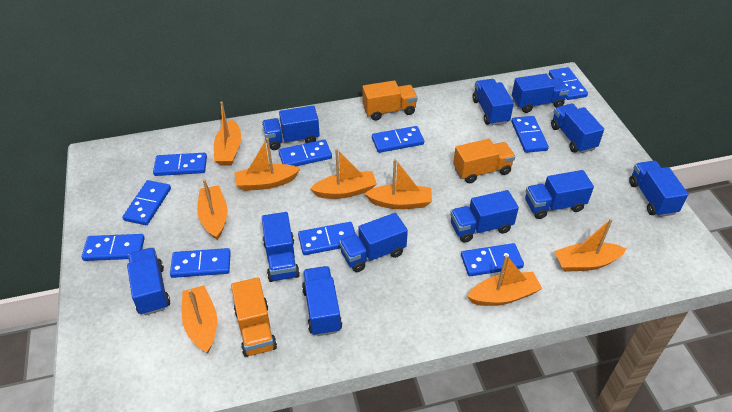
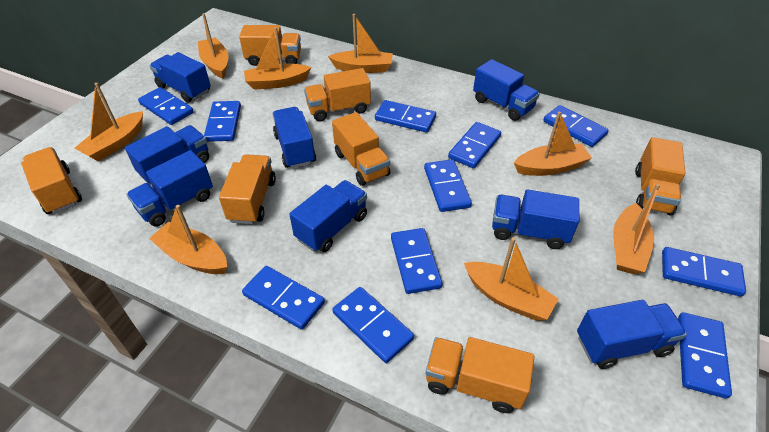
blue domino: [82,234,145,261] [122,180,171,225] [153,153,207,176] [170,248,231,278] [279,140,332,166] [298,222,356,255] [372,126,424,153] [461,243,524,276] [511,116,549,153] [549,67,588,100] = 10 -> [138,87,194,125] [204,101,241,142] [242,266,325,330] [332,287,414,363] [375,100,436,132] [391,228,442,294] [424,159,472,212] [448,122,501,168] [543,105,609,147] [662,247,746,297] [678,312,732,399] = 11
blue truck: [127,247,170,315] [262,106,320,150] [262,212,300,282] [302,266,342,336] [339,213,408,272] [450,190,519,243] [473,79,514,125] [512,74,569,113] [525,170,594,219] [551,104,604,153] [629,161,689,217] = 11 -> [125,125,209,185] [126,150,213,227] [149,52,211,103] [272,107,316,168] [289,180,367,252] [473,59,540,121] [492,190,579,249] [577,300,687,369] = 8
orange truck: [231,277,277,357] [362,80,418,121] [453,139,515,183] = 3 -> [21,147,82,214] [219,154,276,224] [239,25,301,66] [304,68,371,121] [332,112,390,186] [426,337,534,413] [635,137,685,216] = 7

